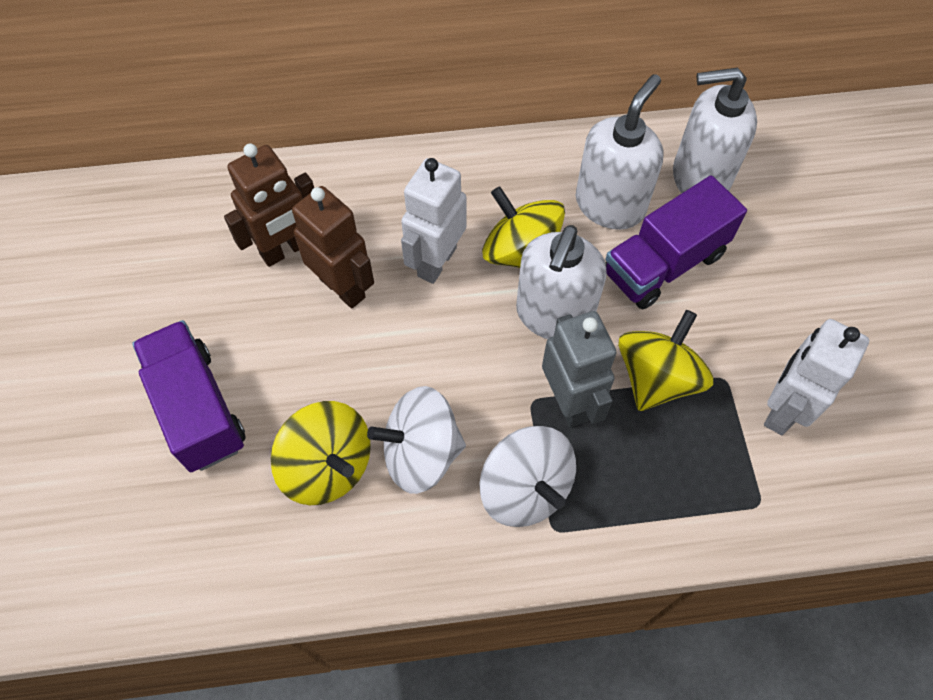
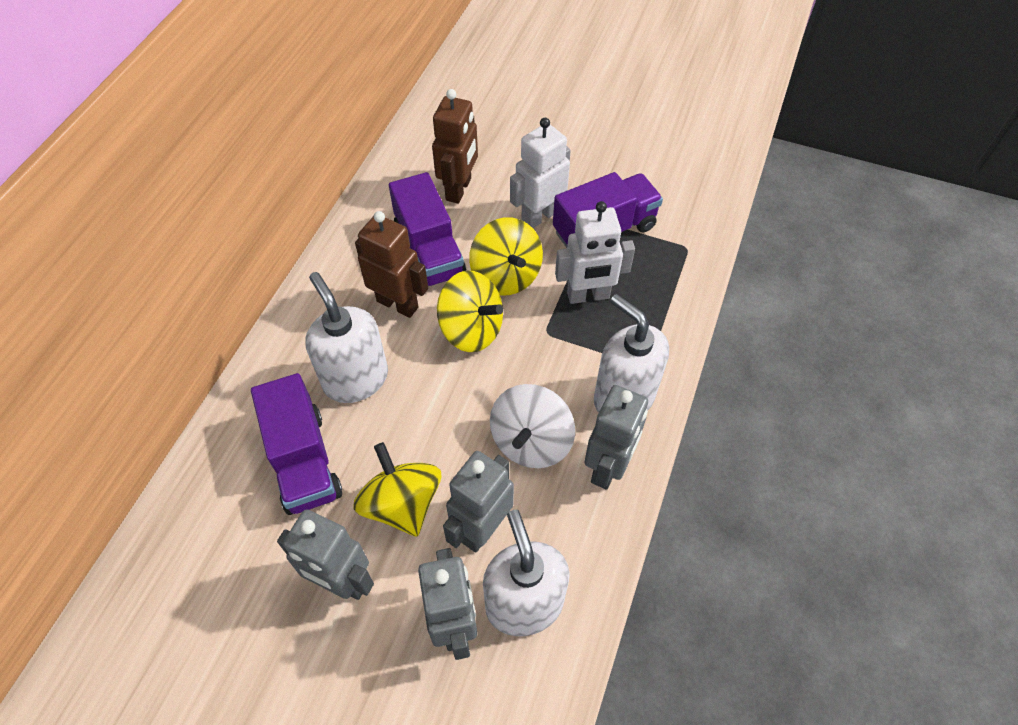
grey robot: [542,311,617,428] = 1 -> [277,509,374,600] [418,548,477,660] [443,451,514,553] [584,385,648,490] = 4
purple truck: [132,320,246,472] [606,175,747,310] = 2 -> [251,373,342,515] [389,172,466,286] [553,172,663,248] = 3
white spinning top: [367,386,466,494] [479,426,576,527] = 2 -> [490,384,575,468] = 1

